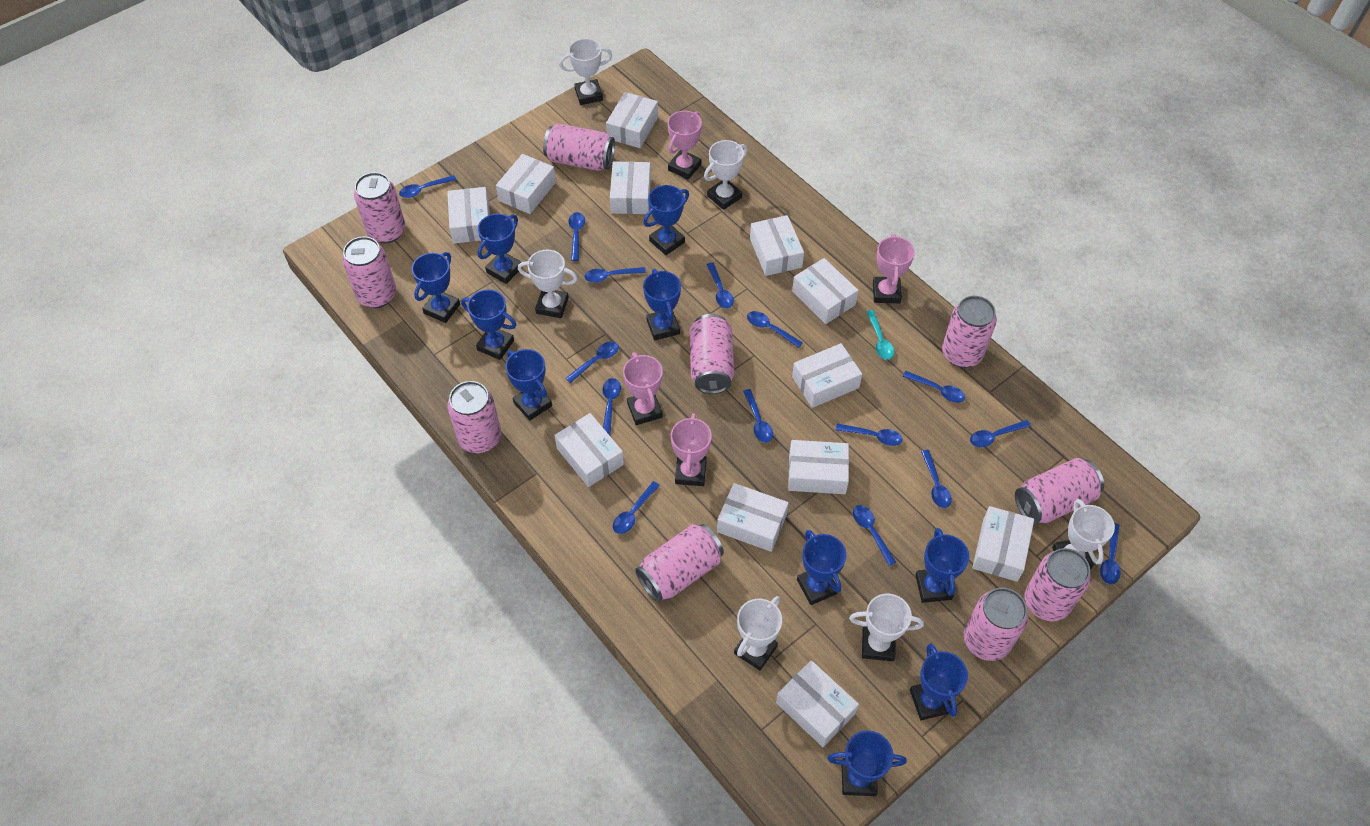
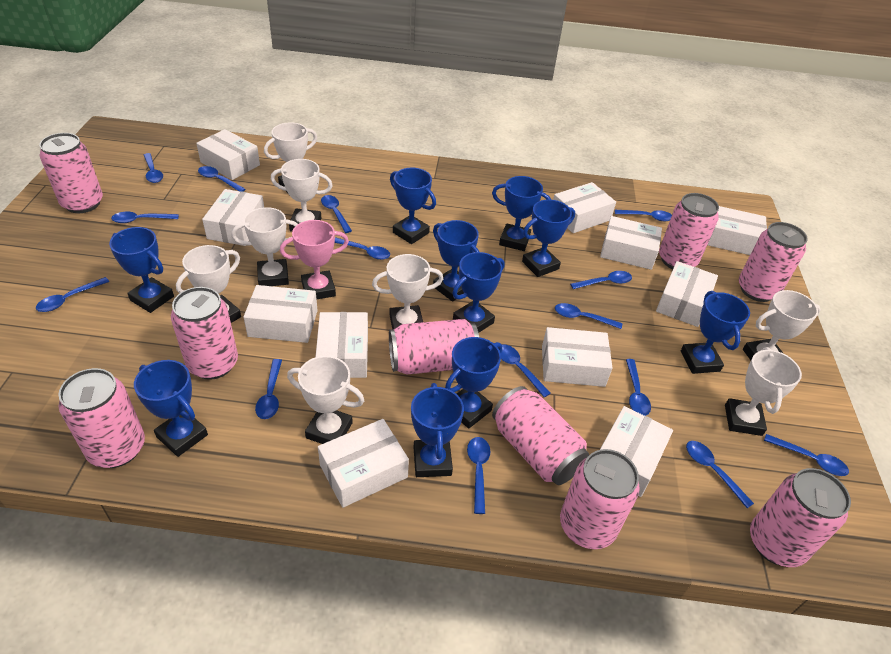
pink can: [342,236,396,308] [354,172,405,244] [447,381,501,453] [543,123,615,171] [635,524,724,602] [690,314,734,394] [942,296,997,368] [964,588,1028,661] [1015,458,1104,524] [1025,548,1091,621] = 10 -> [39,133,103,213] [59,368,145,468] [171,287,238,380] [389,319,479,375] [492,386,589,485] [560,449,640,549] [659,193,719,269] [739,222,808,302] [750,468,851,567] = 9
pink trophy: [623,352,663,425] [667,111,702,180] [671,413,712,486] [873,234,915,303] = 4 -> [280,220,349,299] = 1
turquoise spoon: [867,310,894,360] = 1 -> none = 0
white box: [447,187,490,244] [496,154,556,214] [555,413,624,487] [606,92,658,148] [610,161,651,214] [717,483,789,552] [750,215,804,276] [776,660,859,747] [788,440,849,494] [792,258,858,324] [792,343,862,408] [972,506,1034,582] = 12 -> [196,129,260,180] [202,189,264,246] [243,285,318,343] [316,312,368,378] [318,419,409,508] [542,327,612,387] [553,182,616,233] [600,216,662,270] [600,406,673,497] [656,261,718,327] [707,206,767,255] = 11
white trophy: [518,250,578,318] [559,38,612,105] [704,140,748,210] [734,596,782,670] [849,594,924,661] [1052,499,1115,569] = 6 -> [176,245,241,323] [231,207,298,286] [264,122,317,193] [271,159,333,231] [287,356,364,444] [372,254,443,330] [725,347,802,436] [743,290,821,360] = 8

